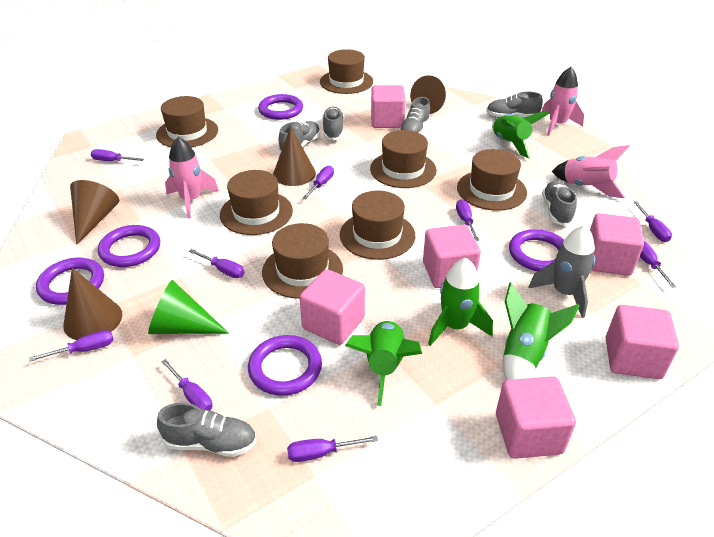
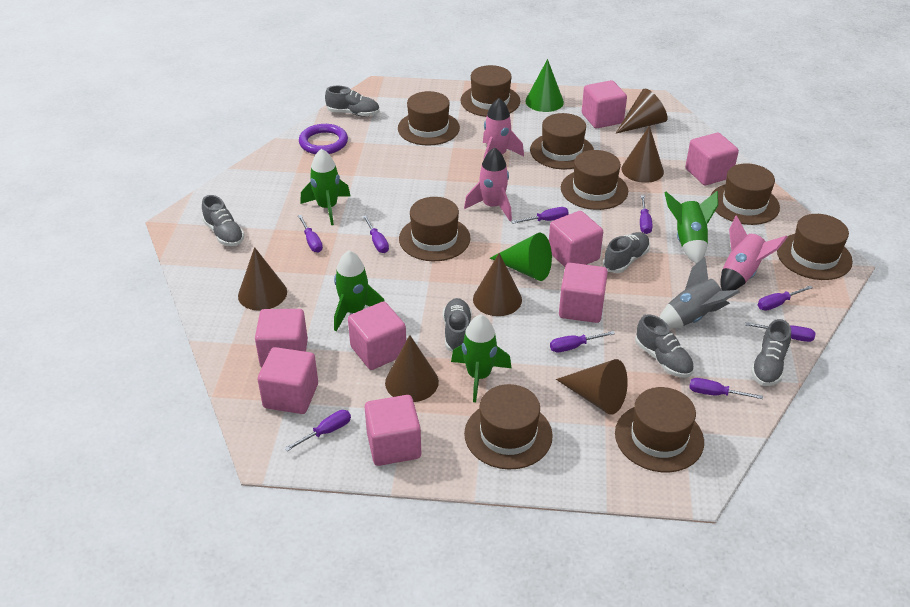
brown cone: [63,268,122,340] [70,180,119,245] [273,127,316,186] [410,75,446,114] = 4 -> [238,247,287,310] [385,335,439,402] [473,253,522,316] [556,359,628,415] [615,89,667,134] [621,126,664,183] = 6
brown hat: [156,96,218,147] [220,170,293,235] [262,223,343,299] [320,49,373,94] [340,191,415,260] [370,130,437,188] [457,149,527,211] = 7 -> [398,91,460,146] [399,197,470,261] [460,65,520,117] [464,384,553,470] [530,113,594,169] [561,150,628,210] [615,387,704,472] [710,163,780,225] [777,214,853,280] = 9
green cone: [148,280,229,334] = 1 -> [490,233,552,281] [525,59,564,112] = 2
pink cube: [299,269,365,345] [371,85,406,128] [423,225,481,288] [496,376,576,459] [590,213,644,276] [606,305,679,379] = 6 -> [255,309,308,368] [258,347,318,414] [348,302,406,370] [365,395,421,466] [549,211,603,267] [559,263,608,323] [582,80,627,128] [685,133,739,185] = 8
purple ring: [36,258,104,305] [98,225,160,267] [248,335,322,396] [258,94,303,120] [509,229,564,271] = 5 -> [299,124,348,154] = 1

